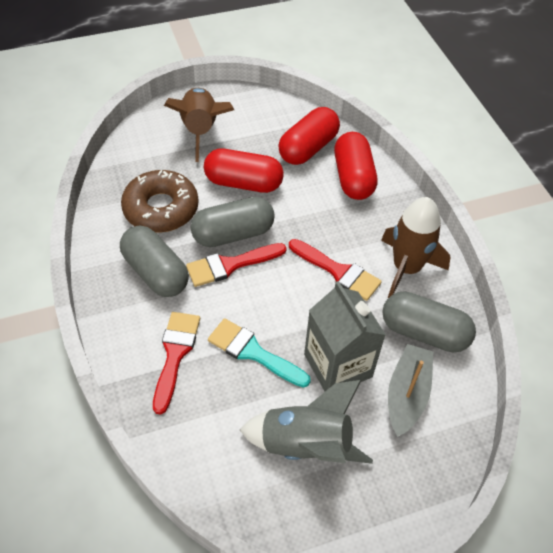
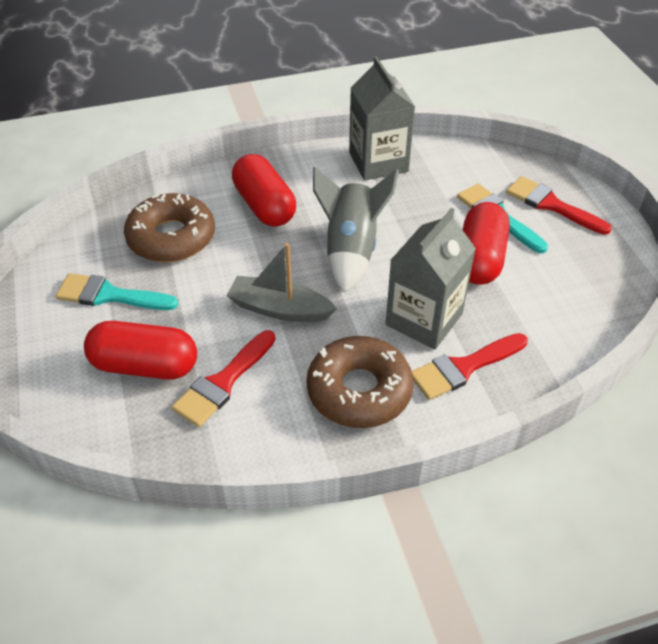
brown donut: [121,170,199,233] = 1 -> [124,193,215,262] [306,336,413,428] = 2
brown rocket: [164,88,234,162] [381,197,451,298] = 2 -> none = 0
grey capsule: [120,226,189,297] [191,197,275,247] [382,291,476,352] = 3 -> none = 0
grey carton: [304,281,386,391] = 1 -> [349,56,415,180] [386,208,476,349] = 2
turquoise brush: [208,318,311,388] = 1 -> [56,273,178,310] [457,183,548,253] = 2

